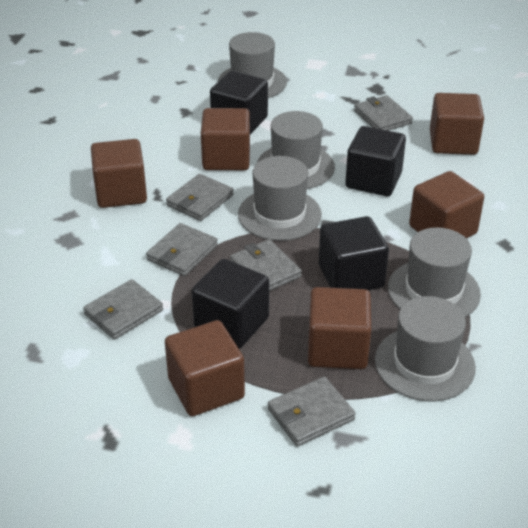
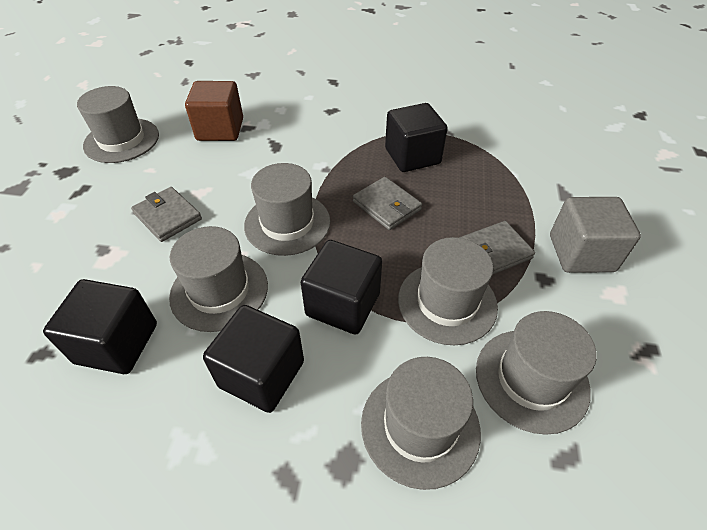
brown cube: [91,139,147,208] [165,320,245,416] [201,108,250,170] [308,287,372,369] [409,171,484,238] [430,93,484,155] = 6 -> [185,81,243,141] = 1
grey cube: none = 0 -> [550,197,641,273] = 1
grey hat: [218,32,287,98] [238,156,322,241] [257,111,335,189] [375,296,476,401] [388,227,481,317] = 5 -> [77,86,159,163] [169,226,268,332] [244,163,330,256] [361,357,481,490] [398,237,498,345] [476,311,597,435] = 6
grey wallet: [83,279,163,340] [146,223,218,276] [166,174,234,221] [230,239,302,291] [268,377,356,447] [354,95,413,131] = 6 -> [131,187,202,242] [353,177,422,230] [459,221,535,274] = 3

